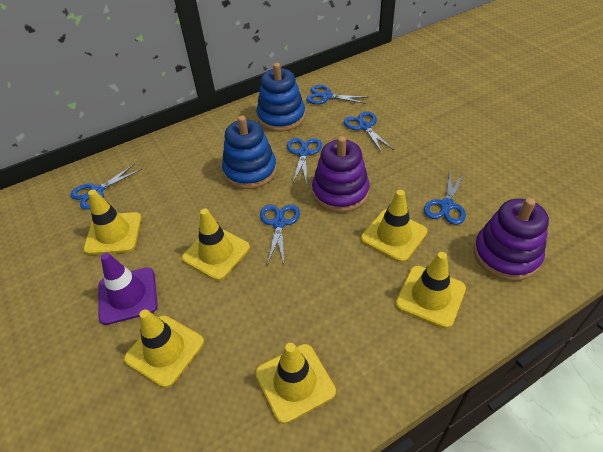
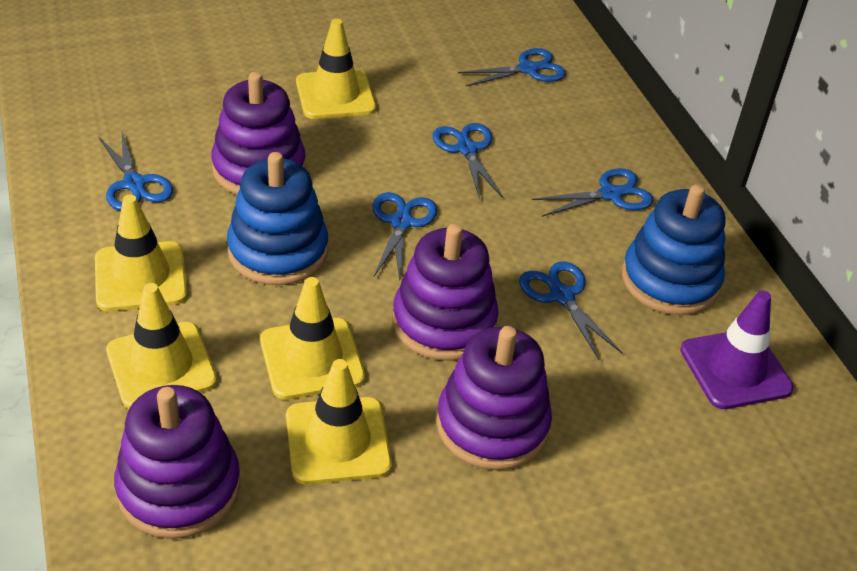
purple stacking toy: [312,136,370,213] [474,198,549,281] = 2 -> [114,385,241,539] [211,72,306,195] [393,224,499,361] [436,326,552,470] = 4
yellow traffic cone: [84,189,142,255] [124,309,204,388] [182,209,250,281] [255,343,336,424] [361,190,428,262] [396,252,466,329] = 6 -> [95,195,187,311] [106,283,217,409] [260,277,365,400] [286,359,392,485] [296,19,376,119] = 5

